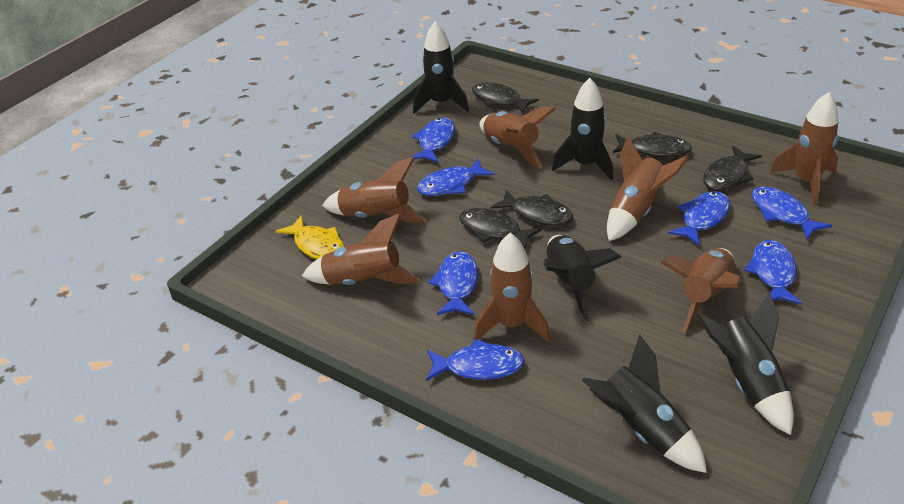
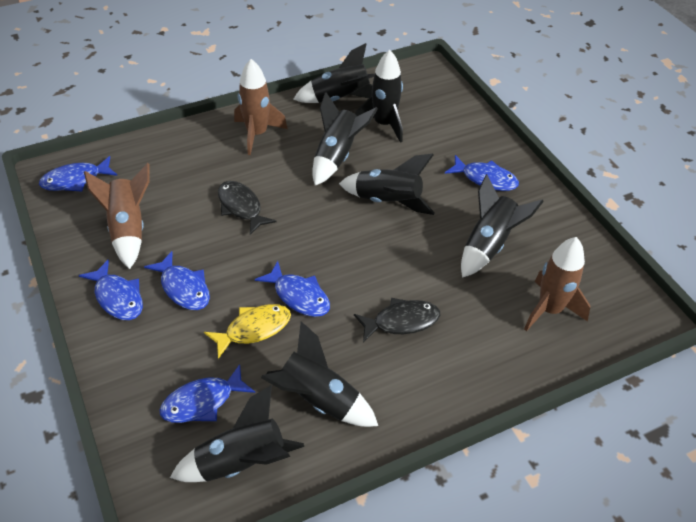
black fish: [459,208,542,250] [472,82,539,113] [491,189,573,226] [613,132,692,157] [703,146,762,191] = 5 -> [218,181,277,235] [354,298,441,342] = 2
black rocket: [413,22,469,113] [543,235,622,321] [552,78,613,180] [582,334,707,473] [697,293,794,435] = 5 -> [170,385,304,482] [261,321,378,427] [293,43,374,103] [312,92,378,186] [339,154,435,215] [355,50,403,143] [461,174,544,278] = 7
blue fish: [411,118,455,163] [417,159,494,196] [426,339,525,381] [428,251,478,315] [668,191,730,246] [744,240,802,305] [752,187,832,240] = 7 -> [39,156,117,191] [79,260,143,320] [144,251,210,310] [159,364,255,423] [255,261,330,317] [445,155,519,191] = 6
brown rocket: [302,213,420,285] [322,157,426,223] [474,233,550,343] [480,107,556,169] [607,137,689,241] [660,248,741,332] [770,92,839,205] = 7 -> [84,163,150,269] [234,59,288,155] [524,237,590,331] = 3

